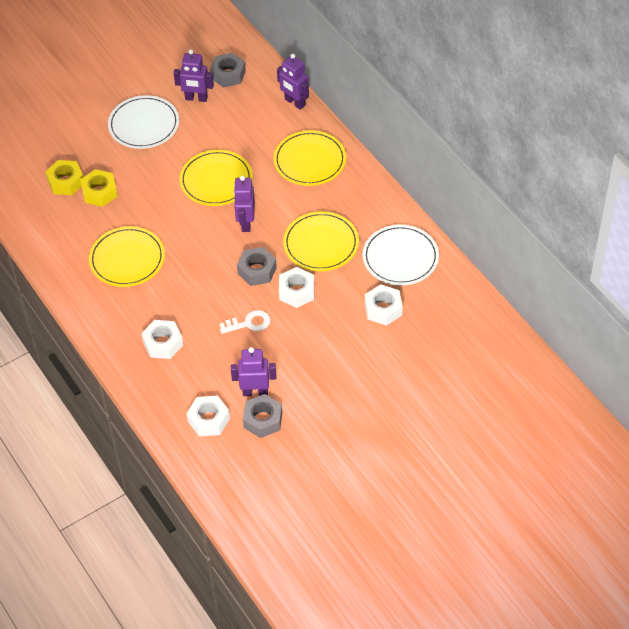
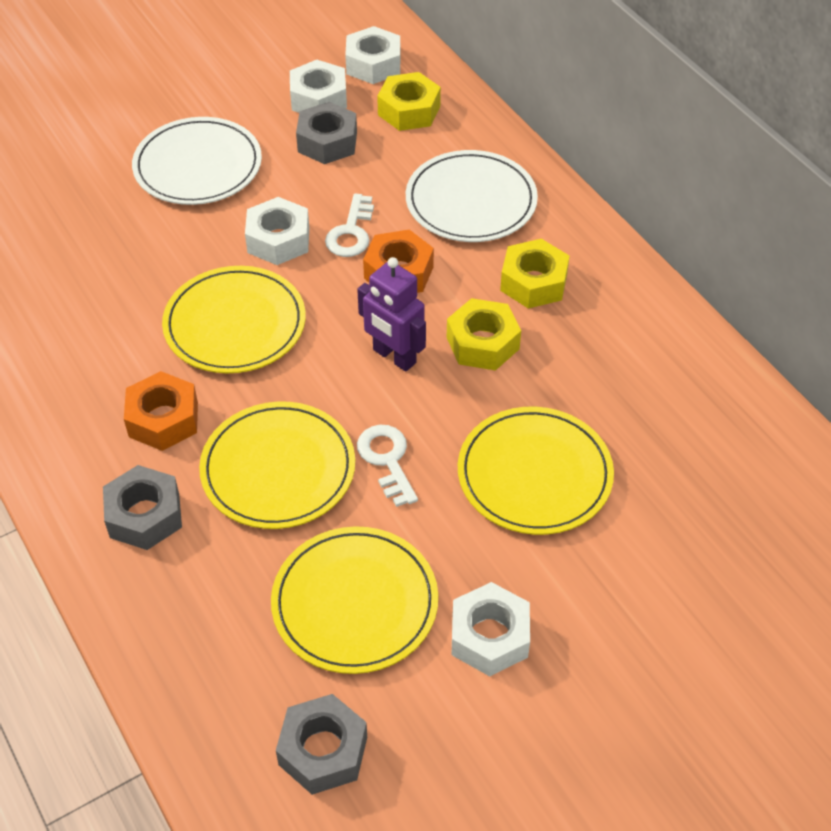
orange nut: none = 0 -> [124,371,198,451] [363,229,434,293] = 2
purple robot: [174,49,214,102] [231,347,276,396] [234,176,255,232] [277,54,309,110] = 4 -> [357,257,426,371] = 1
white key: [220,310,271,334] = 1 -> [325,193,374,257] [357,425,418,507] = 2
yellow nut: [45,160,83,195] [80,169,118,207] = 2 -> [377,72,441,131] [447,298,521,370] [500,239,570,309] = 3

